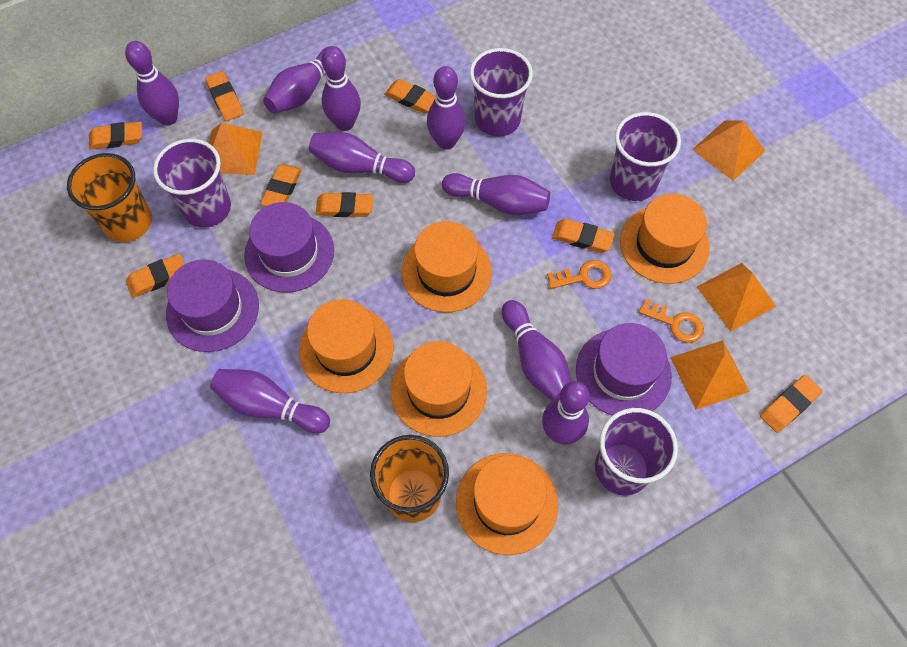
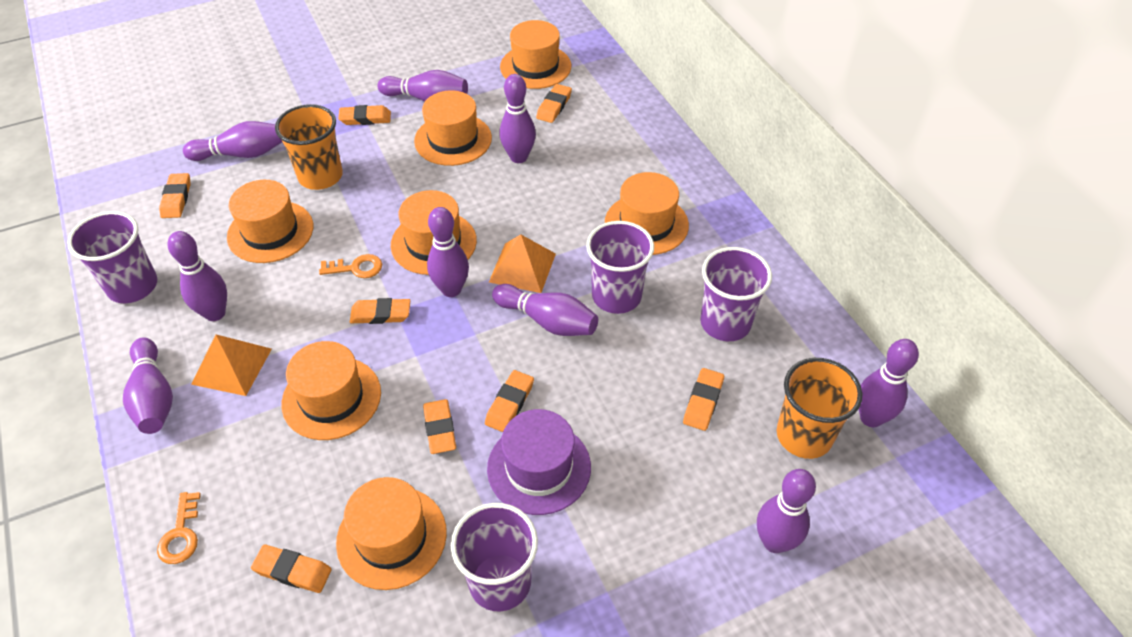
orange hat: [299,299,394,393] [391,341,487,437] [401,221,492,312] [456,453,558,555] [620,194,710,284] = 5 -> [227,180,313,263] [281,341,381,440] [336,477,447,590] [391,190,477,275] [414,90,492,166] [500,20,571,89] [605,172,689,255] = 7
orange pyramid: [209,123,263,175] [670,340,750,410] [692,121,765,181] [697,263,776,332] = 4 -> [191,334,272,396] [489,234,556,293] = 2
purple hat: [166,259,259,352] [244,202,334,292] [576,323,672,416] = 3 -> [487,409,591,515] = 1

